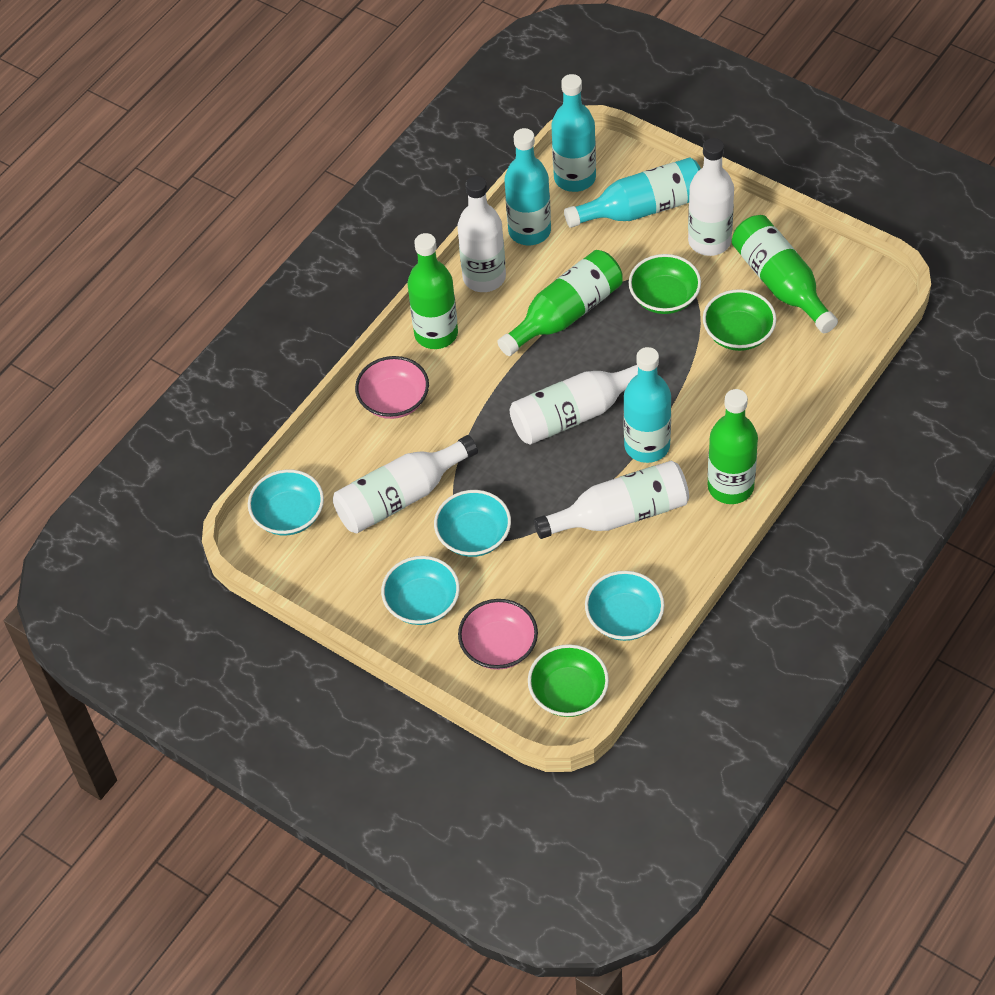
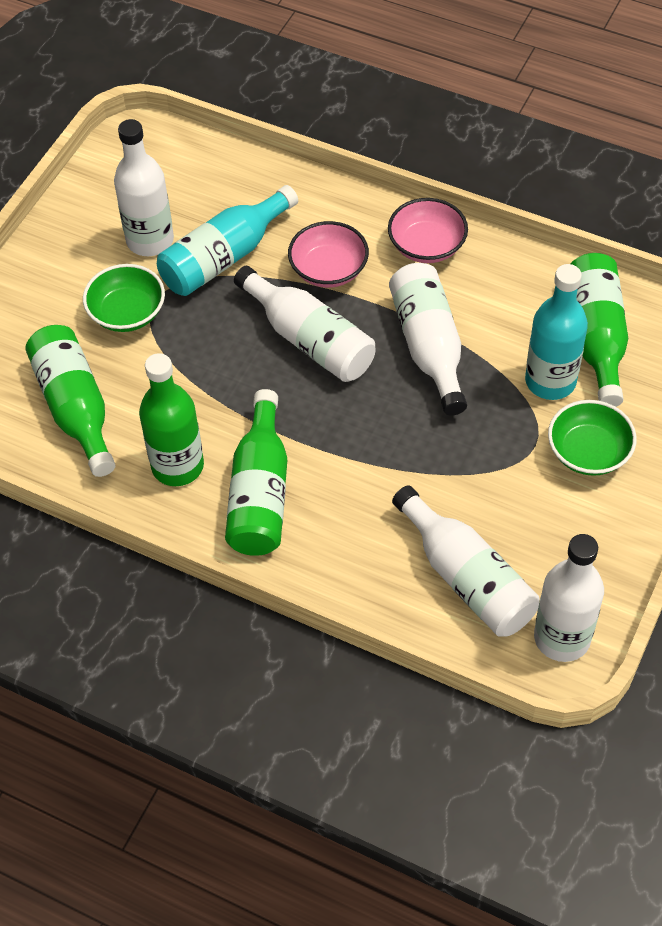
green bowl: [528,644,609,717] [628,254,701,314] [703,289,777,351] = 3 -> [83,264,165,332] [548,400,637,476] = 2
turquoise bottle: [505,128,551,245] [551,74,596,192] [564,157,701,228] [623,347,671,463] = 4 -> [157,185,298,296] [525,264,588,400] = 2
turquoise bowl: [248,469,324,536] [381,556,460,625] [434,490,511,557] [585,571,665,641] = 4 -> none = 0

